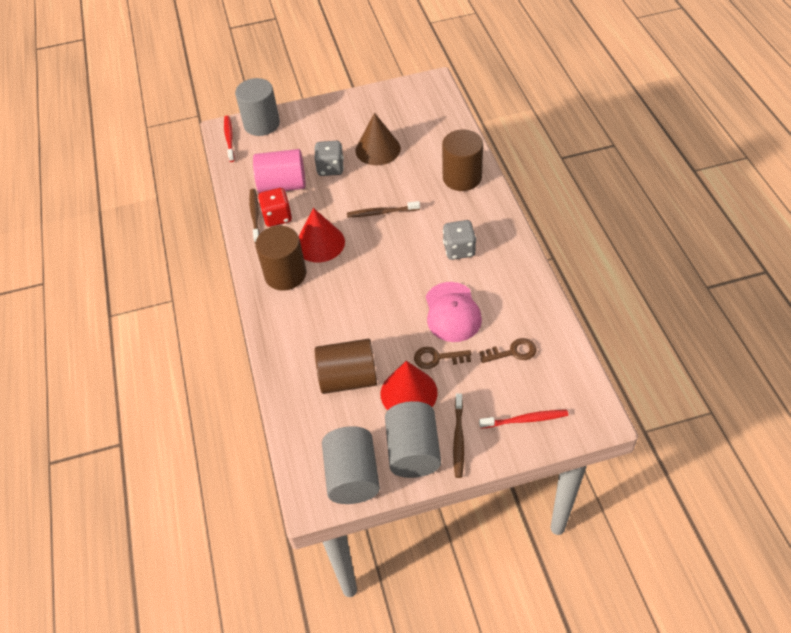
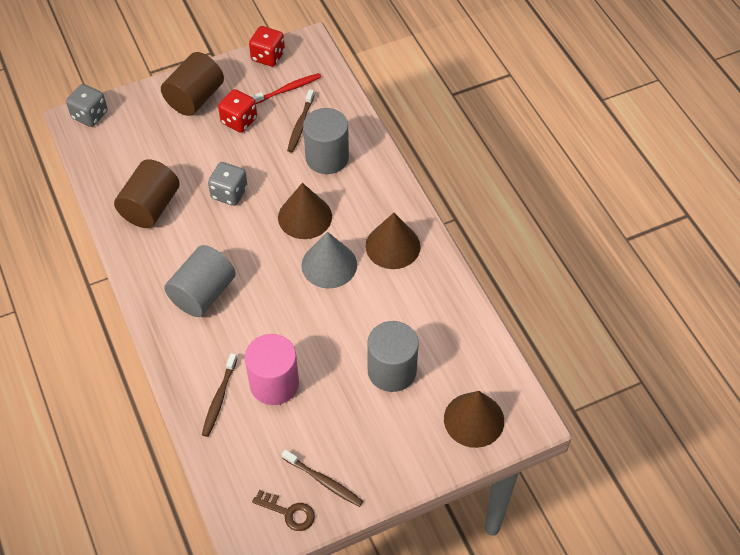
brown cone: [355,113,401,165] = 1 -> [278,183,332,239] [365,213,420,269] [444,391,504,448] = 3
brown cylinder: [255,226,306,291] [315,339,377,394] [442,130,483,191] = 3 -> [114,159,180,228] [161,52,224,116] = 2
brown key: [414,347,471,369] [479,338,537,363] = 2 -> [252,490,315,531] = 1
grey cone: none = 0 -> [301,232,357,289] = 1
pink cap: [426,282,482,342] = 1 -> none = 0
red cone: [299,208,345,262] [380,361,438,410] = 2 -> none = 0
red dice: [258,188,292,227] = 1 -> [218,89,257,133] [249,26,285,67] = 2
red toothbrush: [224,116,235,162] [479,410,568,429] = 2 -> [251,73,321,104] = 1

